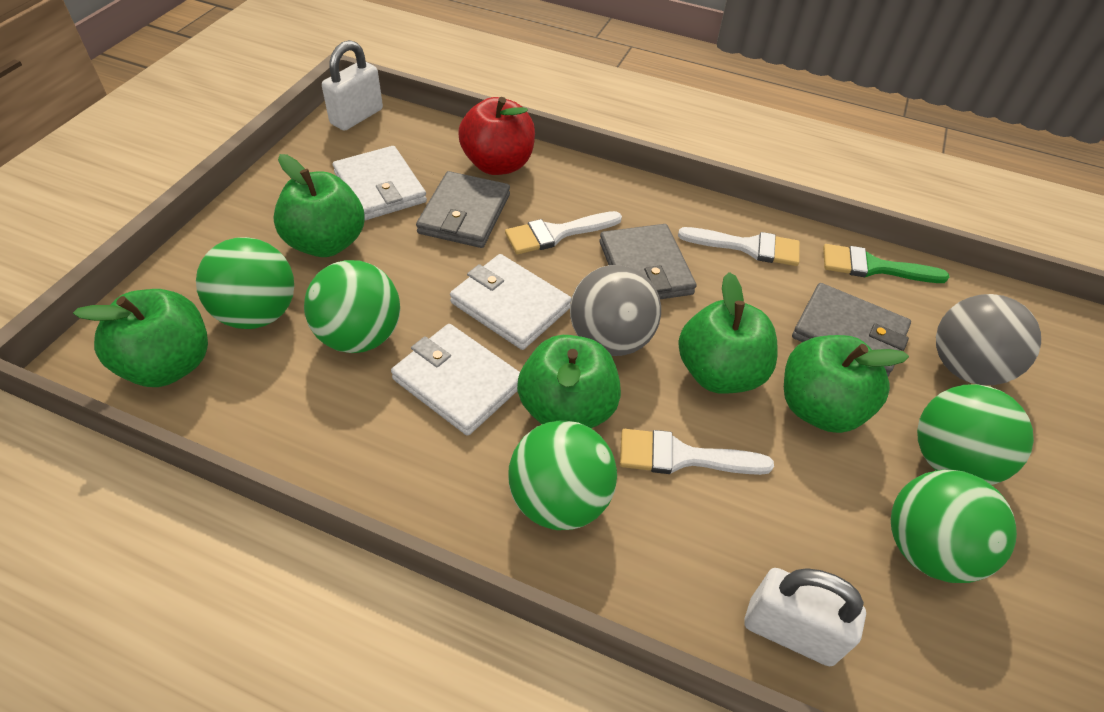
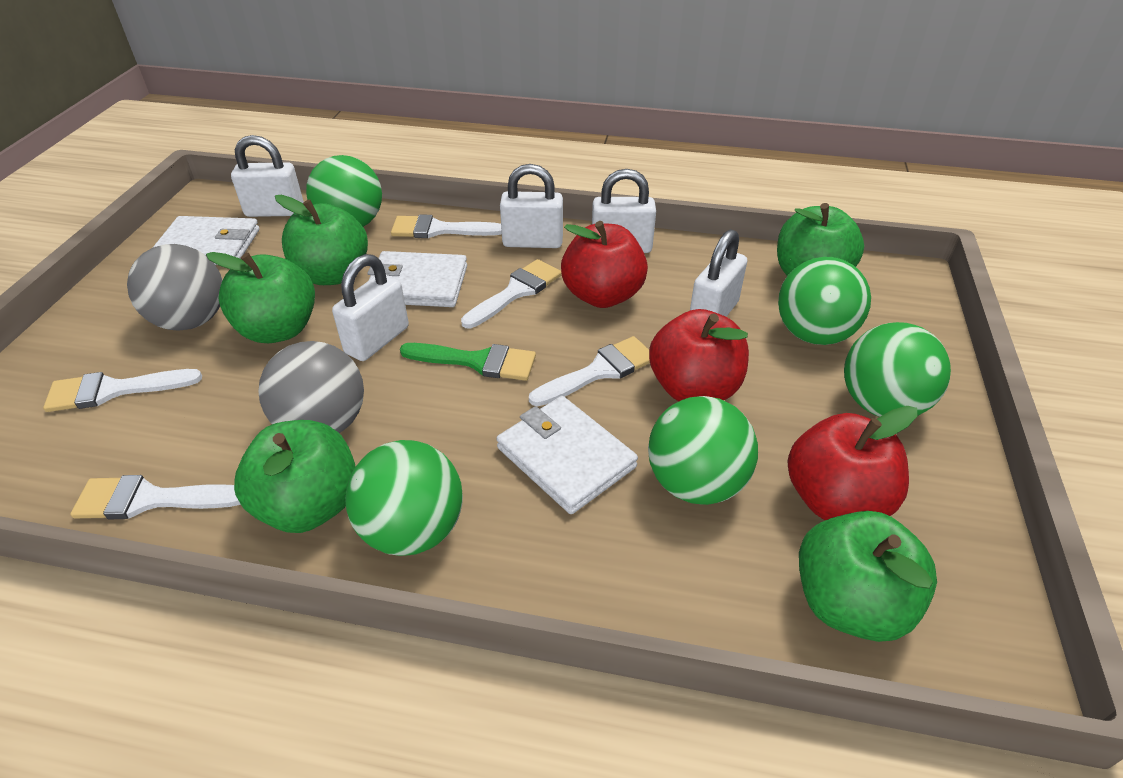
grey wallet: [416,171,510,248] [599,224,697,299] [792,283,911,377] = 3 -> none = 0
red apple: [458,97,535,175] = 1 -> [561,221,648,308] [649,309,749,401] [788,406,917,520] = 3
white brush: [505,211,622,254] [620,429,774,475] [678,227,800,266] = 3 -> [43,369,202,412] [70,475,241,519] [391,214,502,238] [461,259,562,328] [529,336,650,406] = 5
white padlock: [322,40,383,131] [744,568,866,666] = 2 -> [231,135,304,217] [332,254,409,361] [500,164,563,248] [592,169,656,253] [690,229,747,317] = 5

